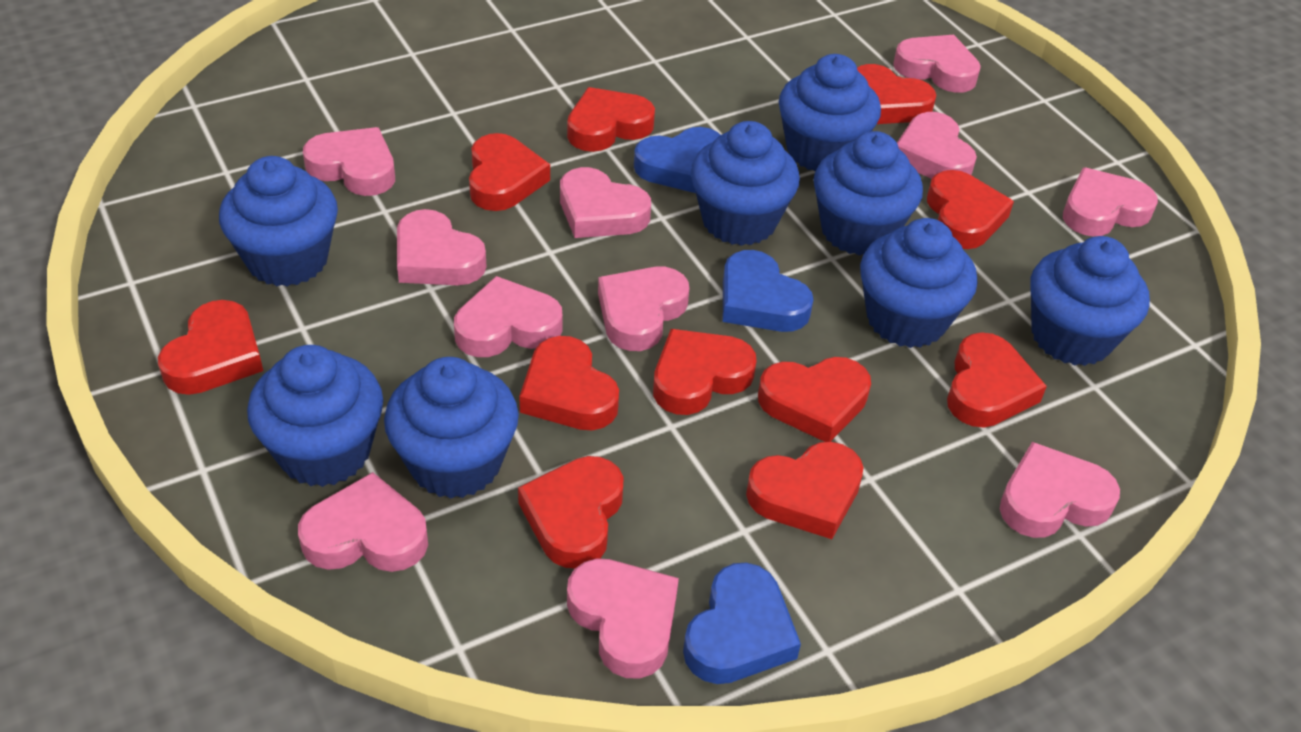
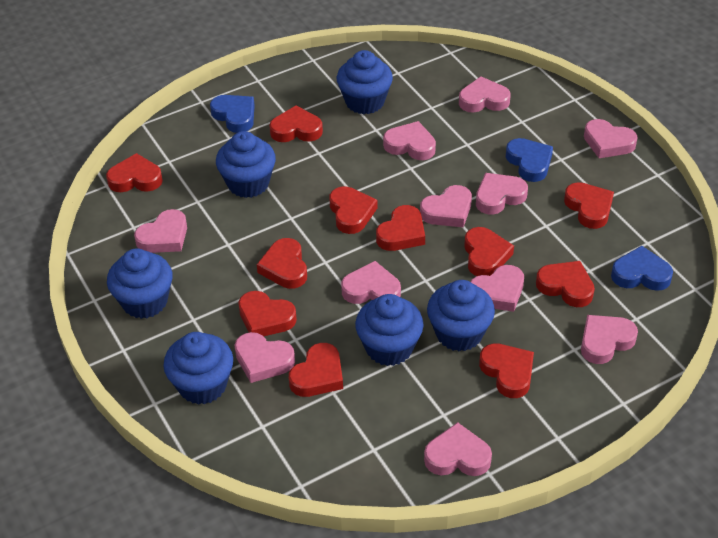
blue cupcake: [219,156,338,287] [247,345,383,487] [384,357,519,499] [691,121,800,246] [779,54,881,171] [813,131,923,255] [860,218,977,348] [1030,236,1150,366] = 8 -> [107,248,173,319] [164,332,233,405] [216,131,276,198] [337,50,393,114] [355,294,424,366] [427,280,495,351] = 6

